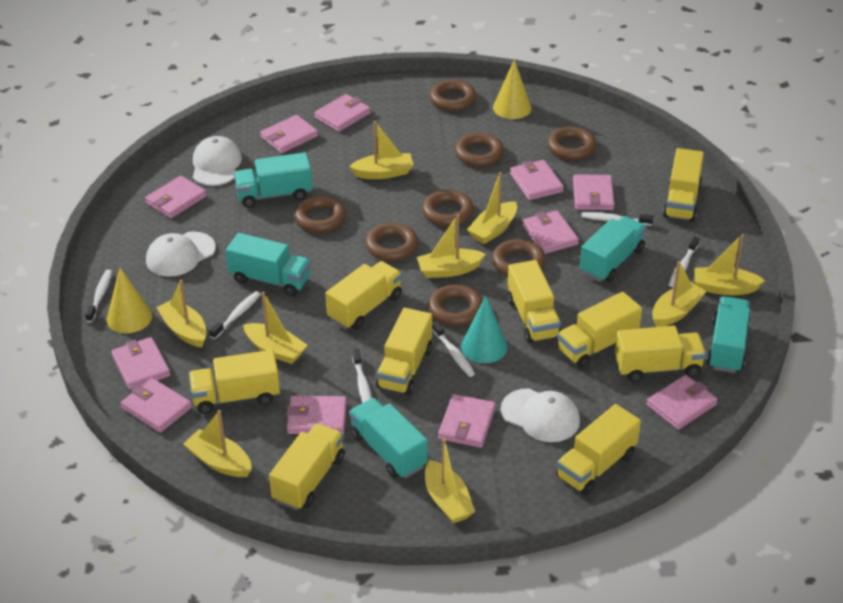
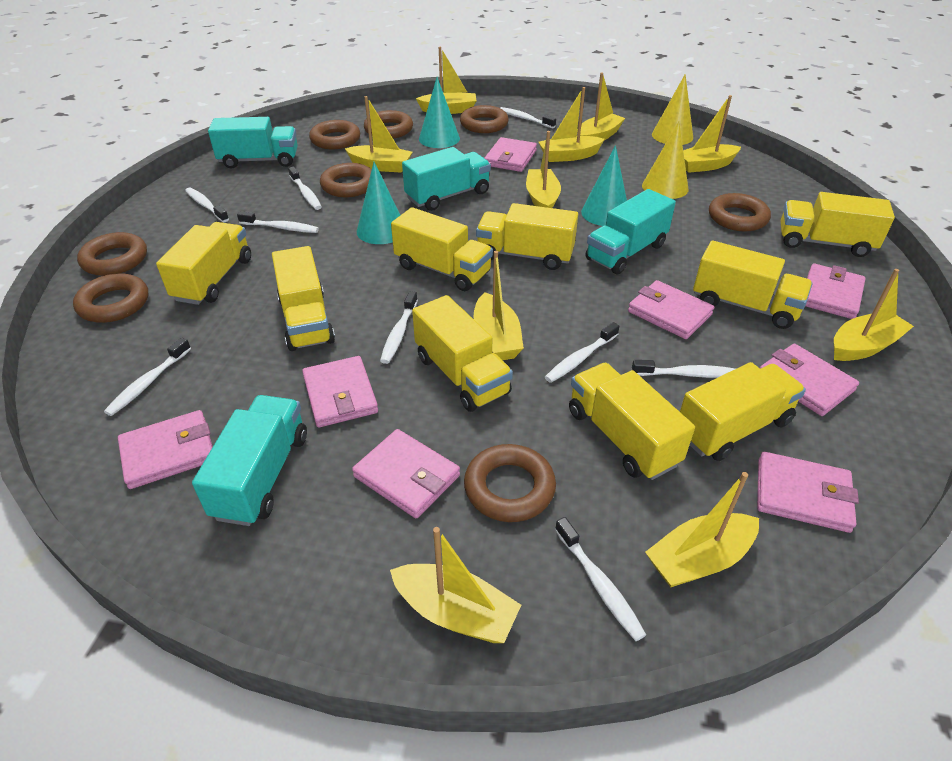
pink wallet: [111,337,170,390] [121,378,192,433] [145,176,207,218] [260,115,318,153] [286,396,347,434] [314,94,371,132] [438,394,496,448] [510,160,564,200] [522,210,579,254] [573,174,615,210] [646,375,718,430] = 11 -> [118,410,213,489] [302,356,378,428] [352,429,460,518] [485,137,537,172] [628,280,714,339] [757,452,859,533] [760,343,859,416] [805,264,866,319] = 8
turquoise cone: [461,296,508,363] = 1 -> [357,162,400,244] [419,77,460,148] [581,145,627,226] = 3
turquoise truck: [226,233,311,297] [234,152,313,208] [349,398,428,479] [580,216,646,282] [707,296,750,373] = 5 -> [192,395,307,526] [208,117,298,169] [402,147,491,211] [585,189,676,274] = 4
white cap: [146,232,216,277] [193,136,242,186] [501,388,580,442] = 3 -> none = 0
white toothbrush: [85,269,112,323] [209,291,261,339] [352,348,372,403] [432,321,475,377] [581,212,653,226] [669,236,699,287] = 6 -> [104,338,191,416] [185,187,229,222] [237,211,319,233] [288,167,322,210] [380,291,418,364] [501,107,556,129] [545,322,620,383] [555,517,646,641] [632,360,735,378] = 9
yellow boat: [156,280,207,348] [183,410,252,477] [243,292,308,364] [349,121,414,179] [417,214,486,278] [425,438,475,524] [467,172,517,244] [652,261,707,327] [694,234,765,295] = 9 -> [345,96,412,173] [390,527,521,643] [416,47,477,114] [473,251,524,360] [526,131,561,208] [539,87,605,162] [577,72,625,141] [645,472,759,587] [683,95,741,173] [834,269,914,361] = 10

